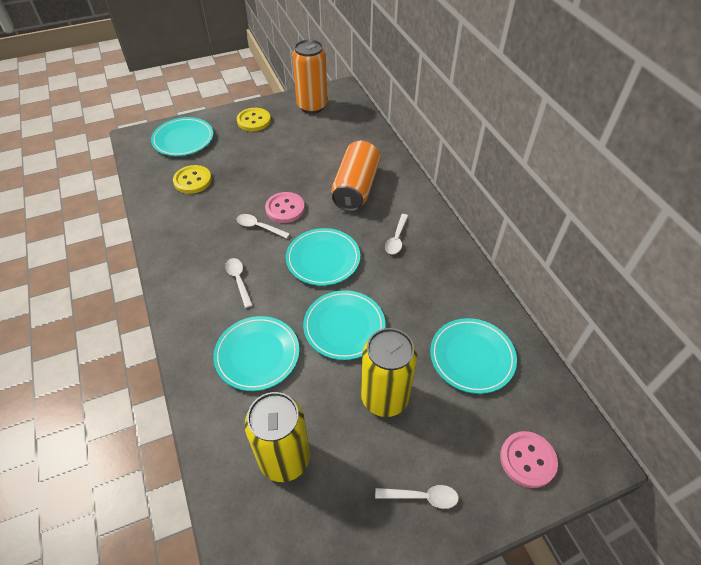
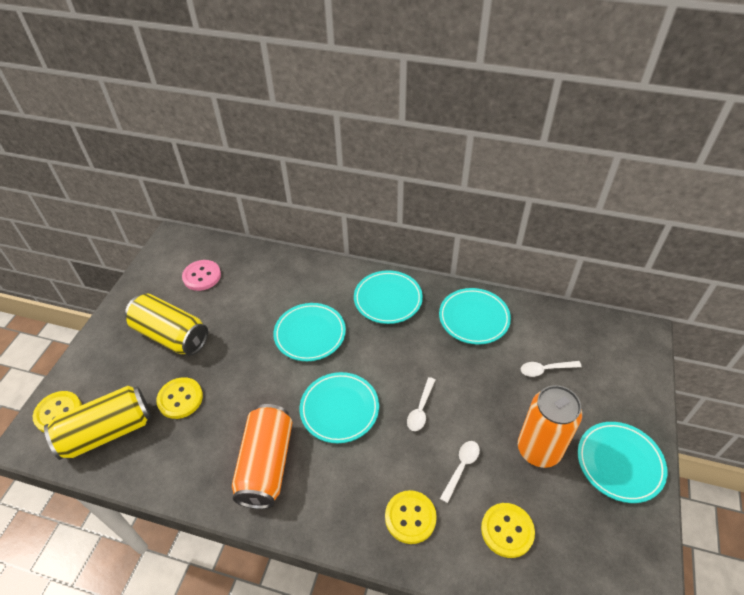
pink button: [265,192,305,223] [500,431,558,488] = 2 -> [182,260,221,291] = 1
white spoon: [225,258,253,308] [237,214,290,239] [375,485,459,509] [385,214,408,254] = 4 -> [407,377,435,431] [440,441,480,503] [521,361,582,377] = 3
yellow button: [173,165,212,194] [237,108,271,131] = 2 -> [33,391,82,432] [156,377,203,419] [385,490,437,544] [481,503,535,558] = 4

